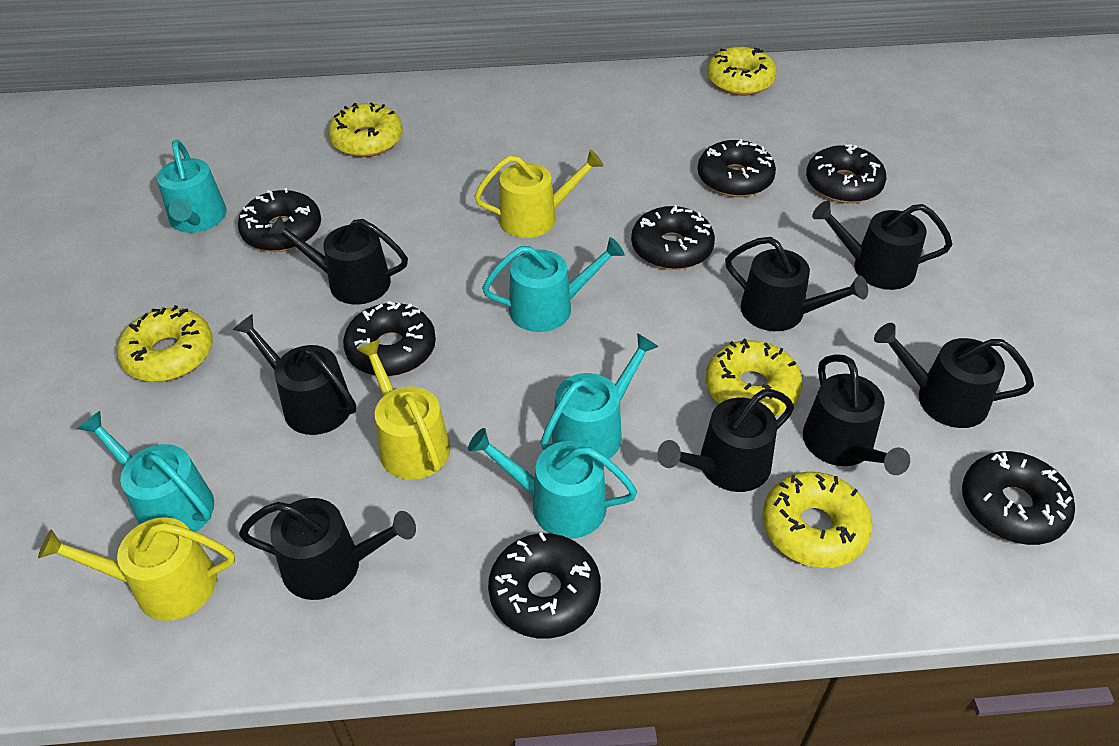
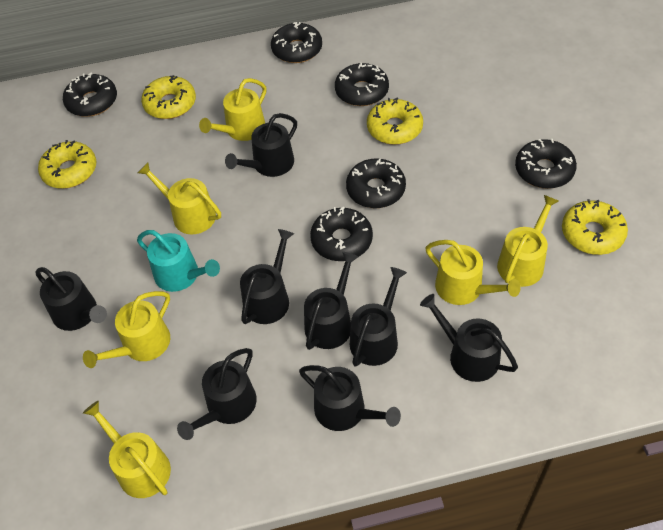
black donut: [238,188,321,252] [343,301,436,377] [488,532,601,638] [631,205,715,270] [698,139,776,197] [806,144,887,203] [962,451,1075,545] = 7 -> [63,73,117,117] [271,22,322,63] [310,207,373,261] [335,63,389,106] [346,158,406,208] [515,139,577,189] = 6
turquoise watering can: [78,411,214,532] [157,140,227,233] [468,428,637,539] [482,237,624,332] [540,333,659,459] = 5 -> [137,230,220,292] = 1
yellow donut: [117,305,213,382] [328,102,403,157] [706,338,802,416] [707,47,777,95] [762,472,873,568] = 5 -> [38,140,96,189] [141,75,196,119] [367,98,423,145] [562,199,628,255] = 4
yellow watering can: [38,517,235,621] [356,339,450,480] [474,150,604,238] = 3 -> [83,291,170,368] [83,401,171,498] [138,163,221,234] [199,78,266,141] [426,240,521,305] [497,195,559,287] = 6

